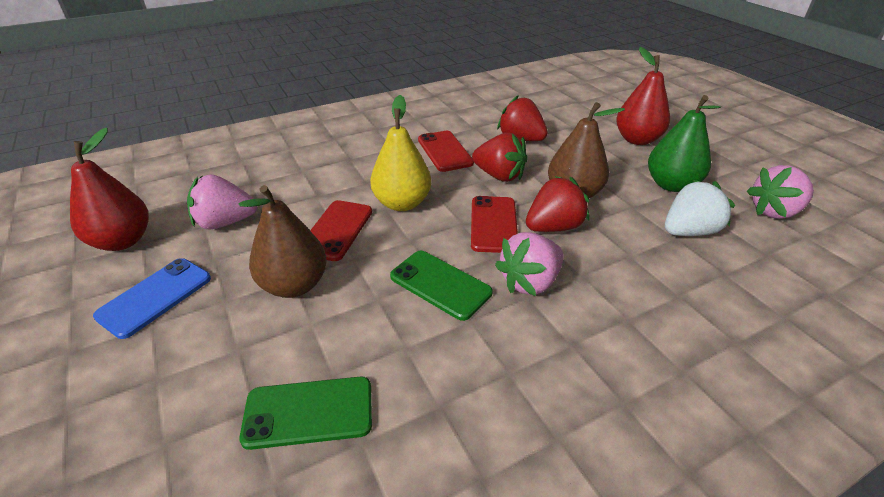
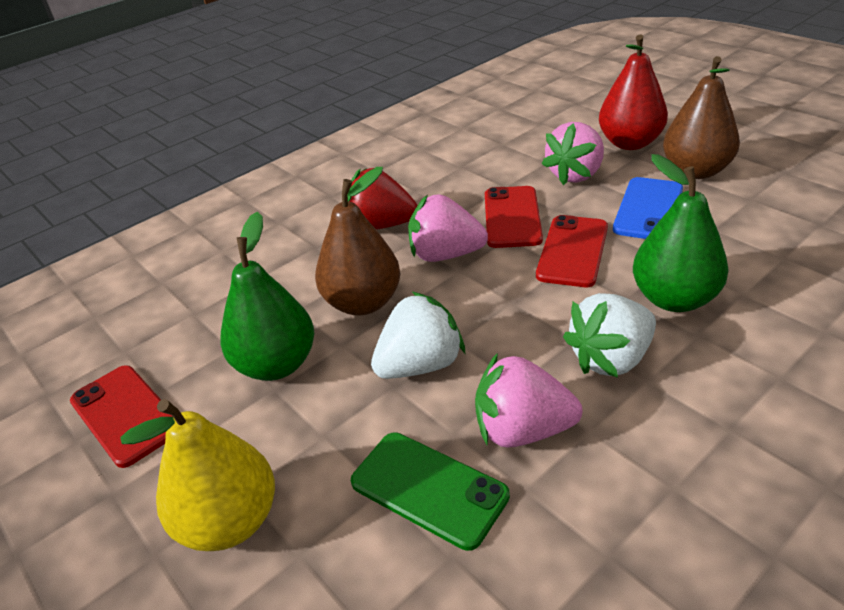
green pear: [648,95,721,192] = 1 -> [220,212,314,381] [633,154,729,312] = 2
green phone: [239,376,372,450] [390,251,493,321] = 2 -> [351,432,510,551] = 1
red pear: [70,128,149,251] [616,47,670,145] = 2 -> [599,34,668,150] = 1
red strawberry: [472,133,527,182] [497,95,548,141] [526,176,589,232] = 3 -> [348,168,418,230] = 1
white strawberry: [665,180,735,236] = 1 -> [371,292,465,379] [563,293,656,378] = 2

